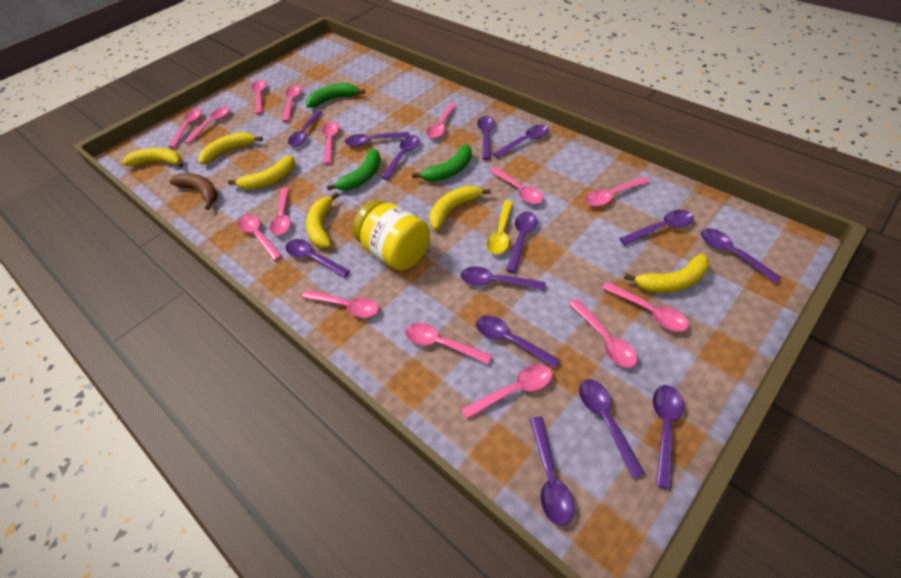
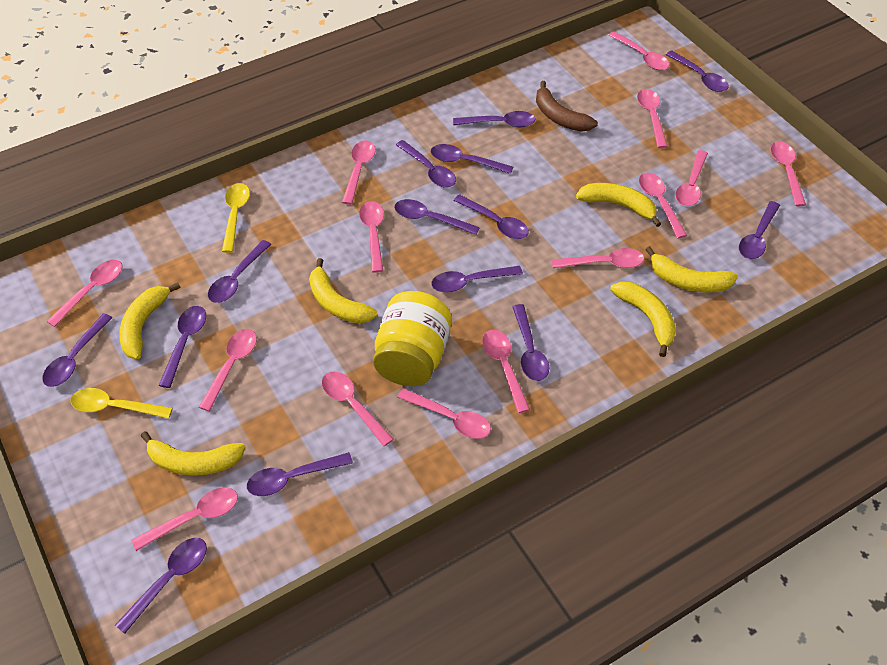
green banana: [306,83,365,108] [327,149,381,191] [412,144,472,182] = 3 -> none = 0
pink spoon: [168,108,202,148] [184,106,230,144] [238,214,282,261] [251,80,267,114] [270,187,291,235] [282,85,302,122] [302,290,379,318] [322,122,339,165] [405,323,492,364] [426,103,457,139] [461,364,552,419] [489,167,543,204] [569,299,637,368] [585,176,650,207] [602,281,689,332] = 15 -> [47,260,123,327] [132,487,238,551] [199,329,257,411] [322,372,394,447] [342,140,376,205] [359,201,384,273] [397,388,491,439] [482,330,530,413] [552,248,644,268] [608,31,670,70] [637,89,668,148] [639,172,687,239] [675,150,708,206] [770,141,806,206] = 14
yellow spoon: [486,201,513,254] = 1 -> [70,388,173,419] [222,183,250,253] = 2

